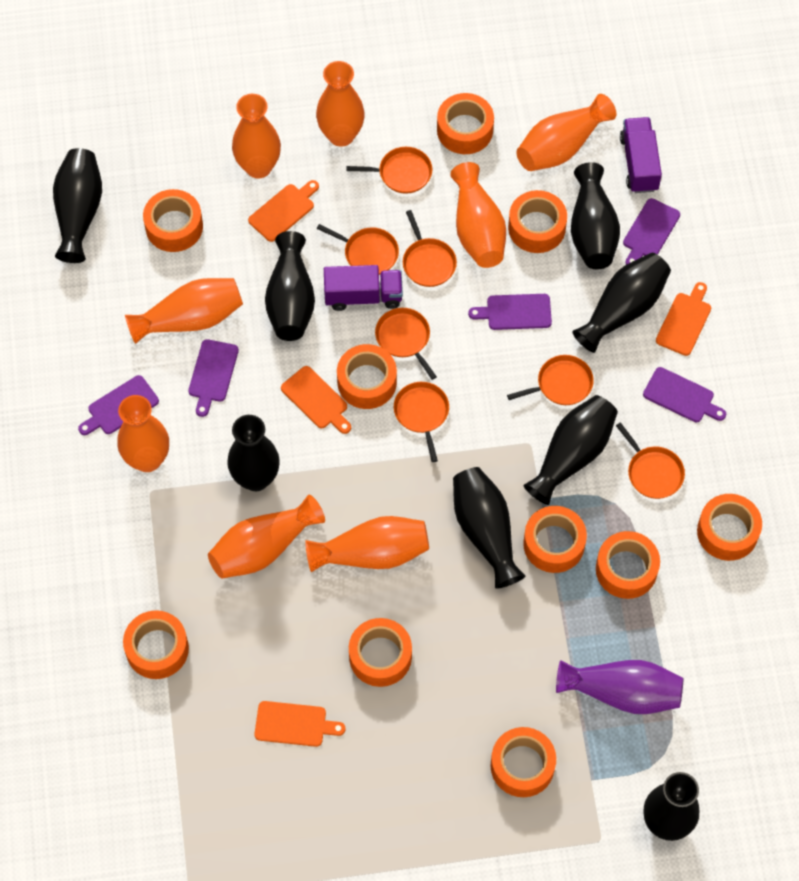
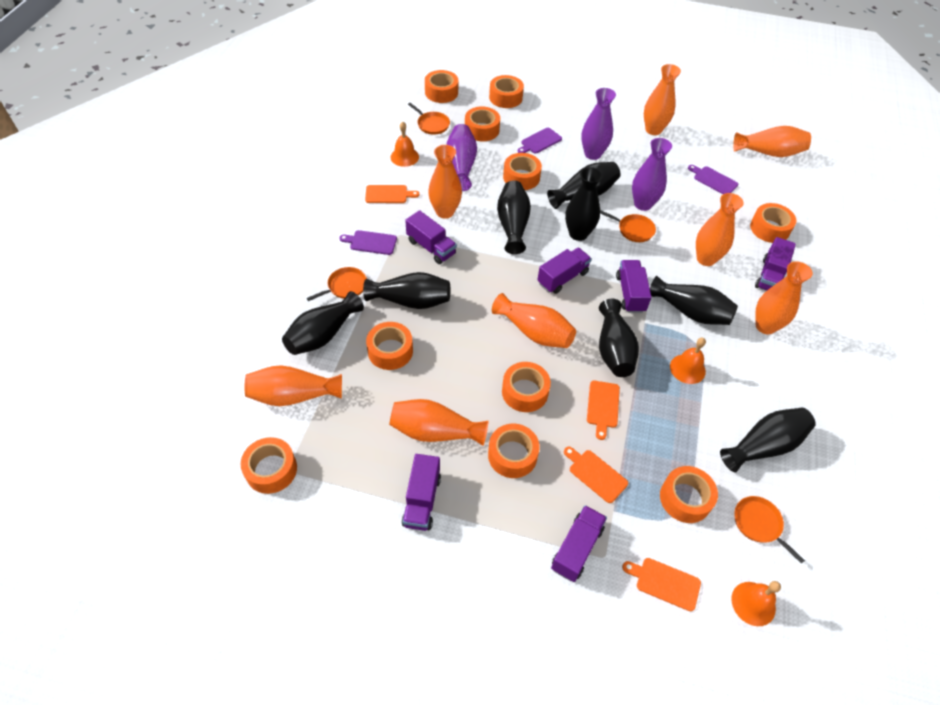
orange bell: none = 0 -> [391,121,419,167] [670,338,706,384] [731,581,781,626] = 3
orange pan: [317,224,399,275] [346,147,432,194] [375,308,437,380] [394,382,449,462] [403,210,457,287] [507,355,594,405] [616,422,685,499] = 7 -> [307,267,367,301] [408,103,450,135] [600,210,656,242] [734,496,805,564] = 4
purple cutting board: [78,375,159,435] [188,339,239,417] [468,294,552,330] [623,198,680,265] [643,367,726,422] = 5 -> [339,230,397,255] [518,128,562,154] [688,165,738,194] = 3
purple truck: [324,265,403,311] [620,117,662,193] = 2 -> [402,454,441,531] [405,210,457,264] [537,248,592,294] [551,505,607,582] [616,260,652,313] [755,237,796,291] = 6
purple vase: [556,660,683,714] = 1 -> [446,124,477,191] [581,88,616,160] [632,138,672,211] = 3

